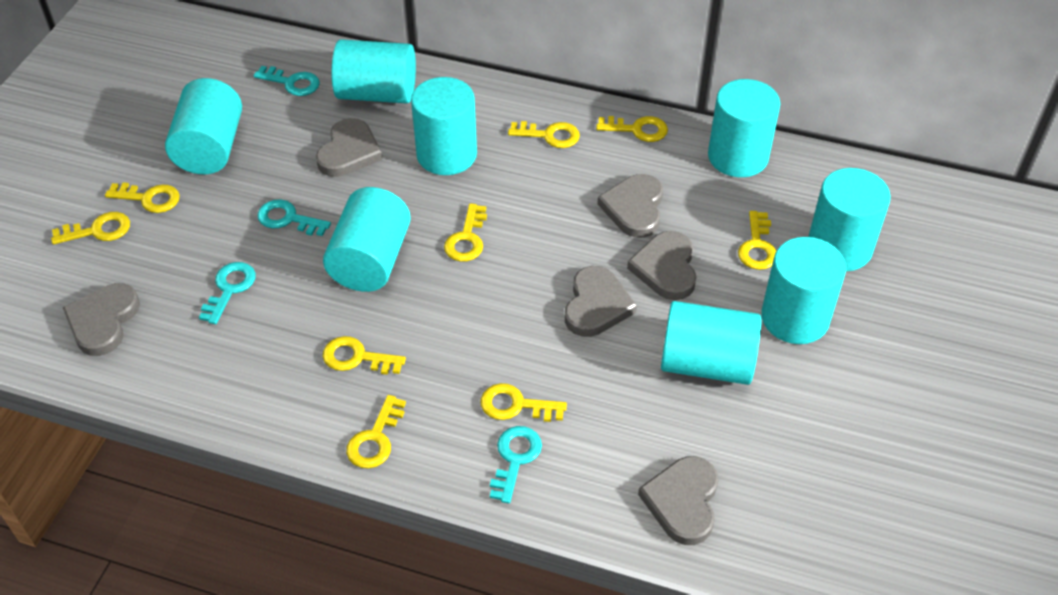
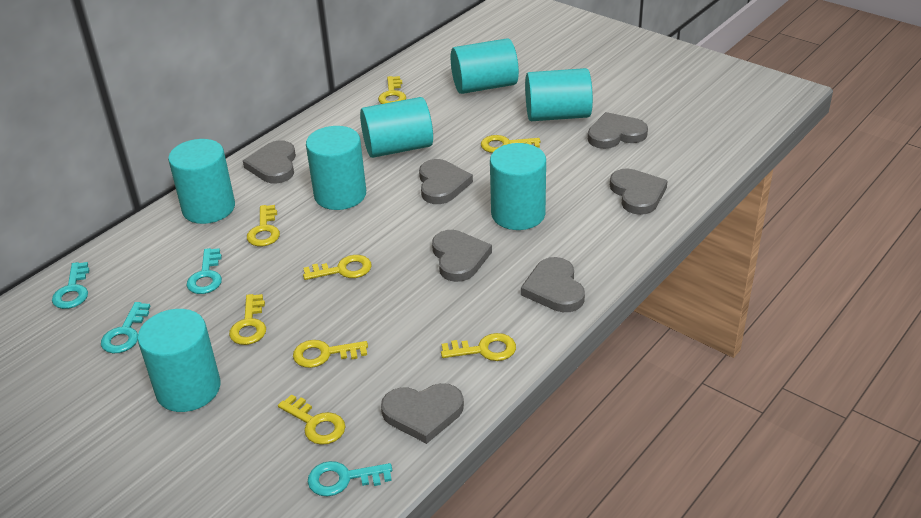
grey heart: [63,283,140,356] [316,118,383,177] [565,266,637,337] [598,174,663,238] [627,231,696,300] [638,456,719,545] = 6 -> [243,140,296,184] [381,383,464,444] [419,159,473,204] [432,230,492,282] [521,257,585,312] [588,112,648,149] [610,168,668,215] = 7
turquoise cylinder: [165,78,242,174] [323,187,411,292] [331,39,416,104] [411,77,477,175] [661,301,762,385] [708,79,780,177] [761,237,846,344] [808,168,891,271] = 8 -> [138,309,220,412] [168,139,235,224] [306,126,366,210] [360,97,433,158] [451,38,519,94] [490,143,546,230] [525,68,593,121] = 7
yellow key: [51,212,130,245] [105,182,180,213] [323,336,406,375] [346,395,406,469] [444,203,487,262] [480,383,567,422] [508,121,580,148] [596,116,668,142] [738,211,776,270] = 9 -> [229,294,266,345] [247,205,280,246] [278,394,346,445] [293,340,368,368] [303,255,372,280] [378,76,406,104] [441,333,516,361] [481,135,540,153] = 8

